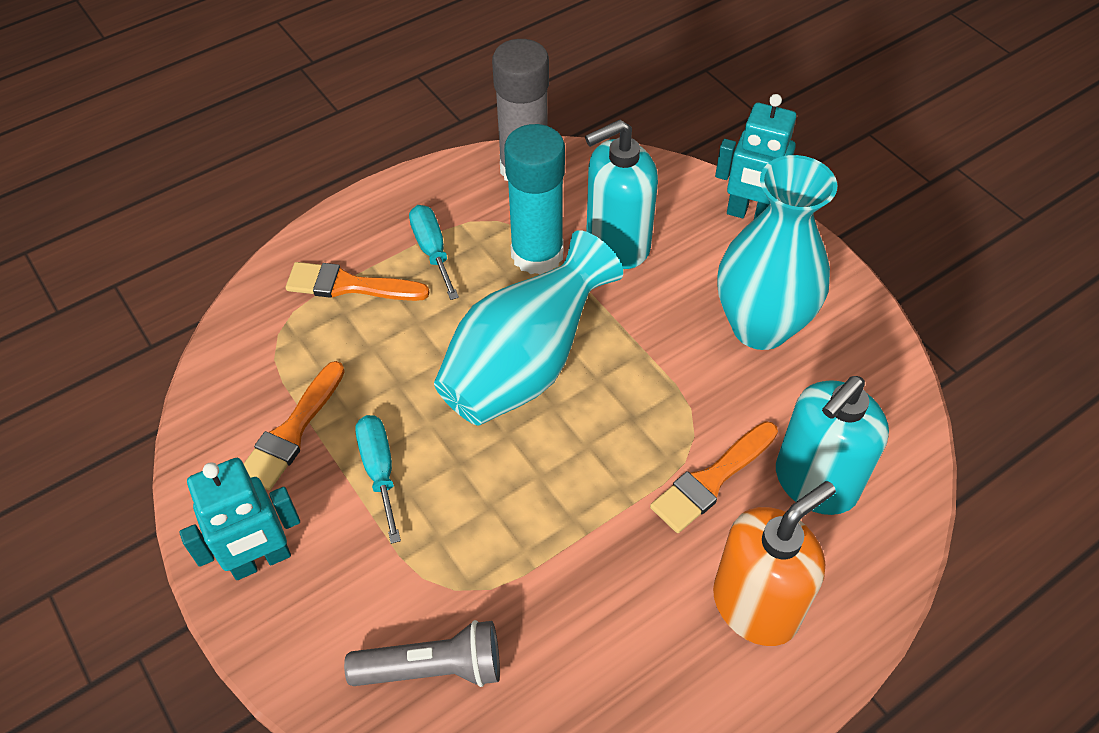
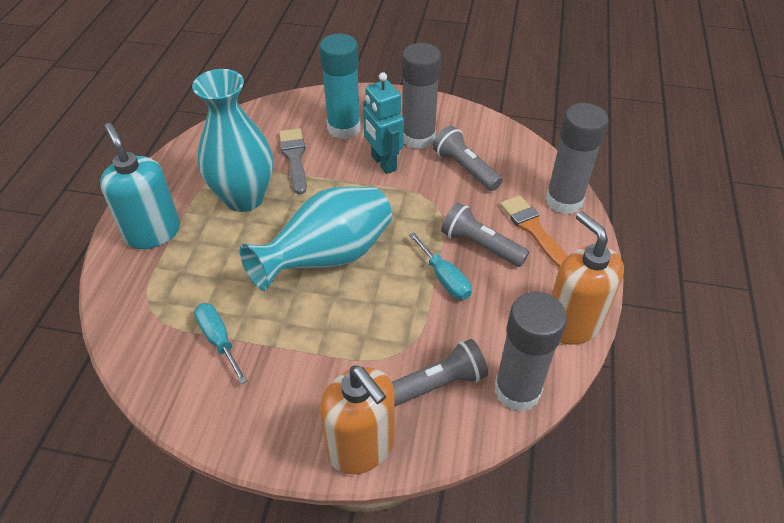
grey brush: none = 0 -> [279,128,307,195] = 1
grey flashlight: [344,620,500,687] = 1 -> [392,339,488,406] [433,126,502,191] [441,203,529,267] = 3
grey glue stick: [492,39,549,181] = 1 -> [402,43,441,149] [494,292,567,411] [545,103,609,214] = 3
orange brush: [244,361,345,490] [286,262,429,301] [650,421,778,533] = 3 -> [500,195,567,268] = 1
orange soap dispenser: [713,481,836,646] = 1 -> [320,365,395,474] [551,211,624,345] = 2
turquoise robot: [179,458,300,580] [715,94,796,219] = 2 -> [363,72,404,174] = 1
turquoise soap dispenser: [585,120,658,269] [776,376,889,515] = 2 -> [100,123,180,249] = 1

